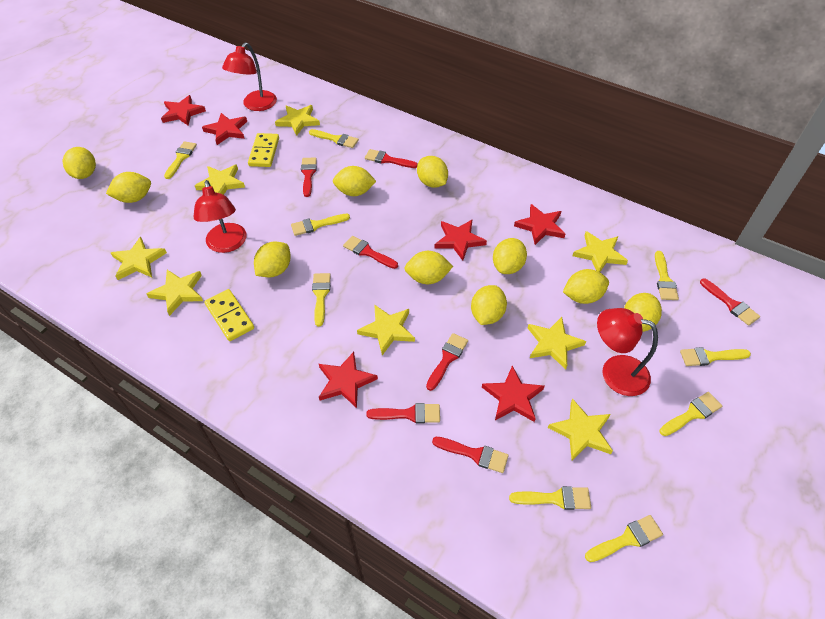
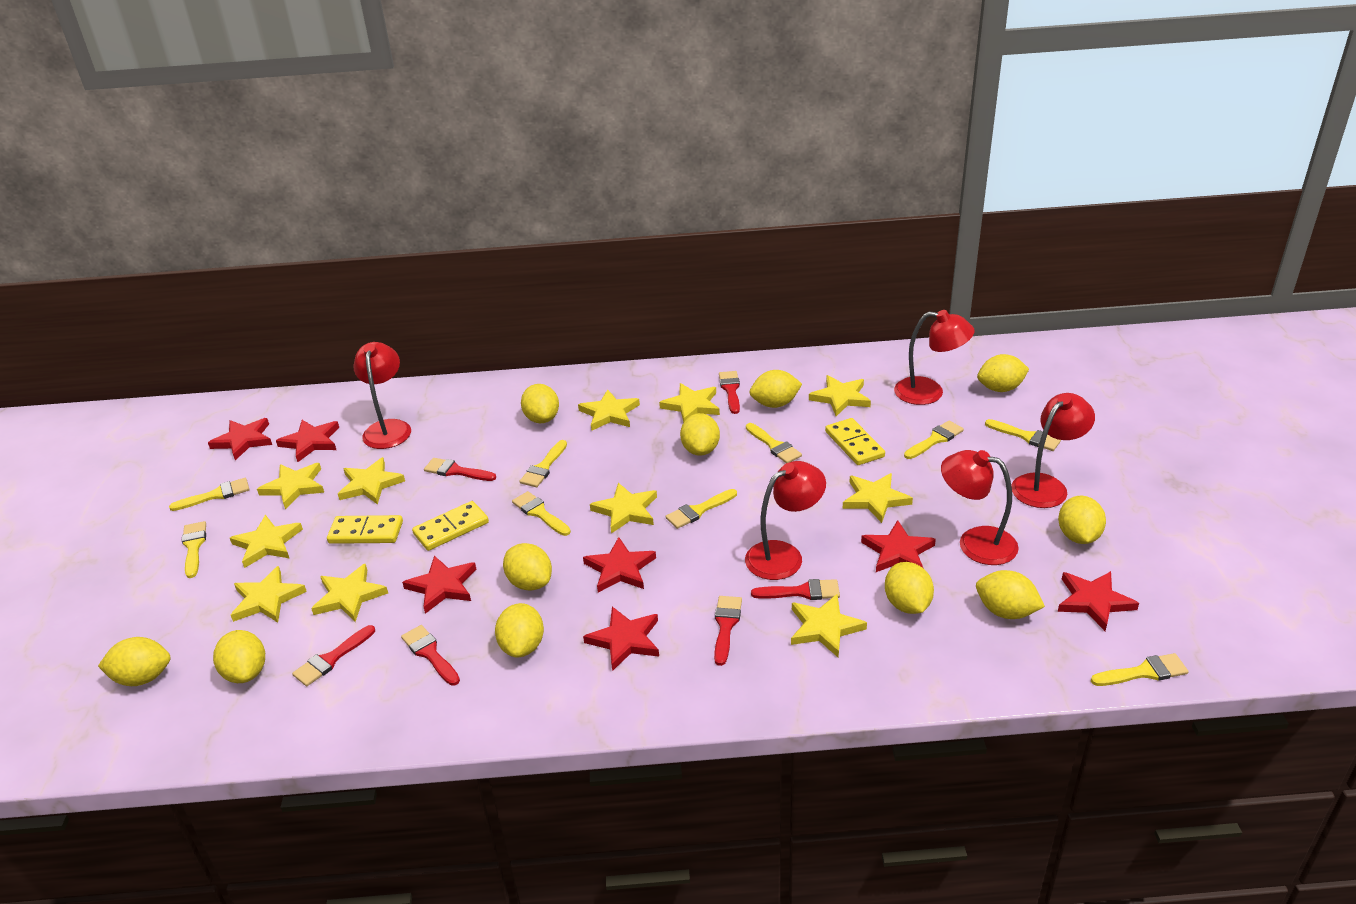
red brush: [301,157,317,197] [343,236,398,269] [365,149,418,168] [366,403,440,423] [426,333,468,391] [432,437,509,473] [700,278,760,326] = 7 -> [292,625,375,686] [401,625,460,686] [424,458,496,481] [714,596,742,666] [719,371,740,414] [751,579,840,600] = 6
red lamp: [194,180,246,253] [222,42,277,111] [597,308,658,396] = 3 -> [353,342,411,449] [745,461,826,580] [894,310,975,405] [941,450,1019,565] [1011,393,1095,508] = 5
red star: [161,95,206,125] [202,113,247,145] [319,352,378,408] [434,220,487,261] [482,366,545,422] [514,204,565,245] = 6 -> [208,418,272,460] [276,420,339,462] [402,556,476,614] [583,537,656,592] [583,607,659,671] [861,520,936,572] [1058,571,1139,631] = 7
yellow domino: [204,289,254,341] [248,133,279,167] = 2 -> [327,515,403,544] [412,501,489,551] [825,418,885,465] = 3
yellow lemon: [62,147,96,179] [106,172,151,203] [254,241,291,278] [333,166,376,196] [404,251,453,284] [417,156,448,188] [471,285,507,325] [493,238,527,274] [563,269,609,304] [624,293,662,332] = 10 -> [98,637,171,686] [213,630,265,683] [495,603,544,658] [503,543,552,591] [521,384,559,424] [680,413,720,456] [750,370,802,408] [885,562,934,614] [976,570,1045,619] [977,354,1029,392] [1058,496,1106,544] = 11
yellow star: [111,237,167,280] [147,270,203,316] [195,164,245,195] [275,105,320,135] [357,304,415,355] [528,317,586,369] [548,399,613,460] [573,231,628,272] = 8 -> [230,515,303,568] [231,566,307,622] [257,463,324,509] [311,563,388,622] [338,457,405,505] [578,390,640,431] [590,483,657,534] [659,383,720,423] [791,594,867,657] [809,375,871,416] [843,473,913,523] = 11

